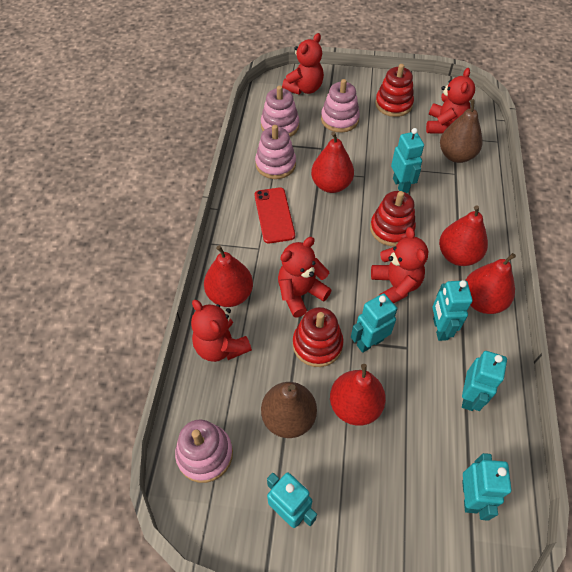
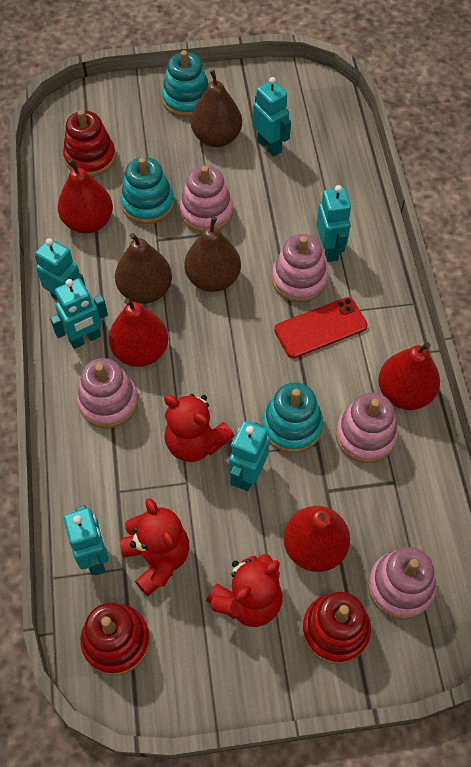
brown pear: [261,382,317,438] [440,99,483,163] = 2 -> [115,233,172,304] [184,217,241,292] [191,70,242,147] = 3
pink stacking toy: [175,419,233,483] [255,125,296,179] [261,85,299,137] [321,79,360,133] = 4 -> [77,358,138,428] [180,165,233,232] [272,234,328,302] [336,392,398,463] [368,547,436,620] = 5
red pear: [204,245,253,307] [311,132,354,193] [330,364,386,426] [439,205,488,266] [465,253,516,314] = 5 -> [58,159,113,233] [109,298,168,367] [284,506,350,572] [378,342,440,410] = 4
red teddy bear: [191,300,252,362] [278,237,332,317] [282,33,324,95] [371,227,428,303] [426,68,475,134] = 5 -> [120,498,189,596] [164,394,234,462] [206,554,283,627] = 3
turquoise stacking toy: none = 0 -> [120,157,174,224] [162,50,209,117] [262,382,323,453] = 3

